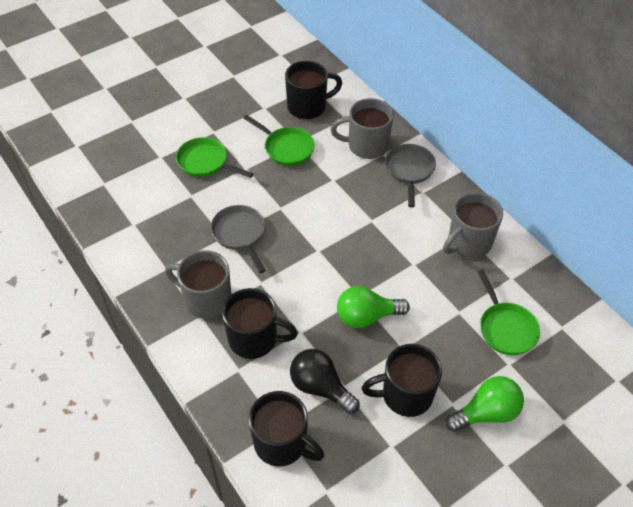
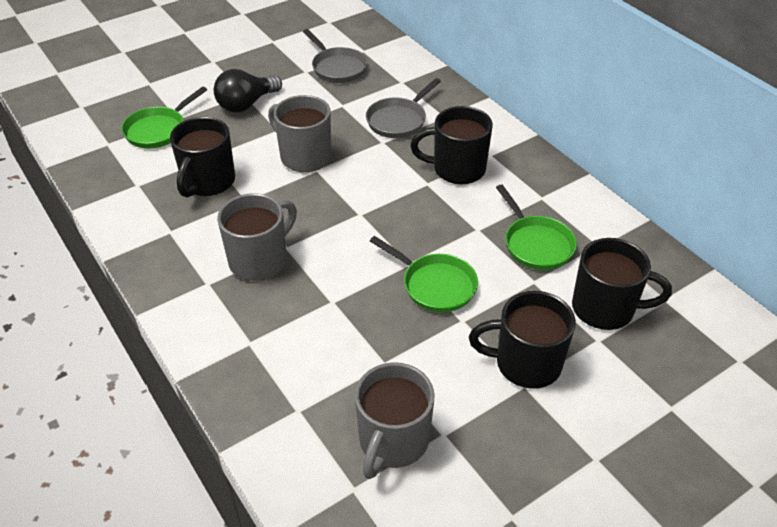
green light bulb: [337,286,410,328] [445,376,524,432] = 2 -> none = 0

